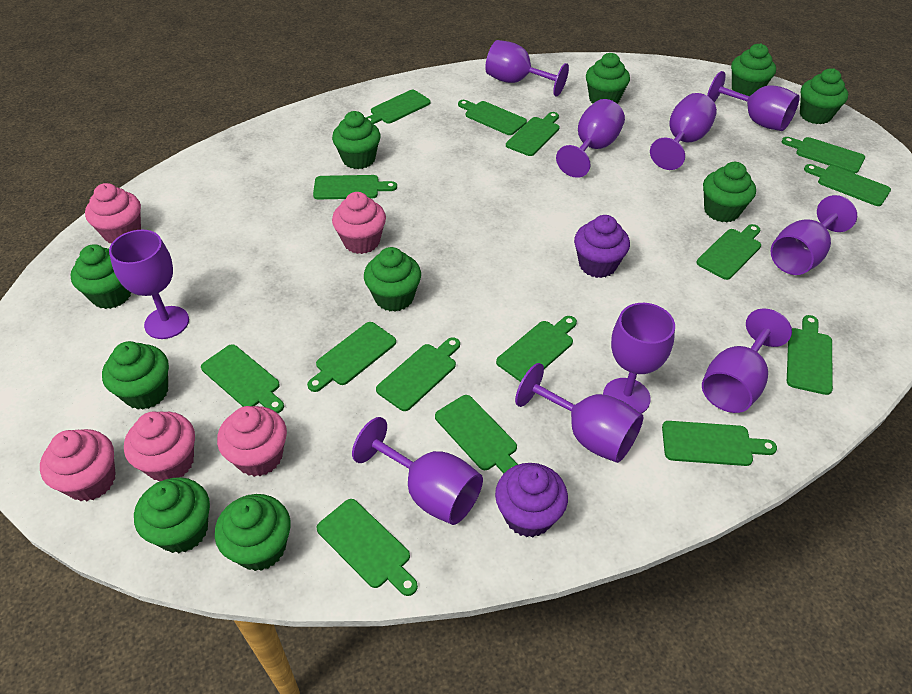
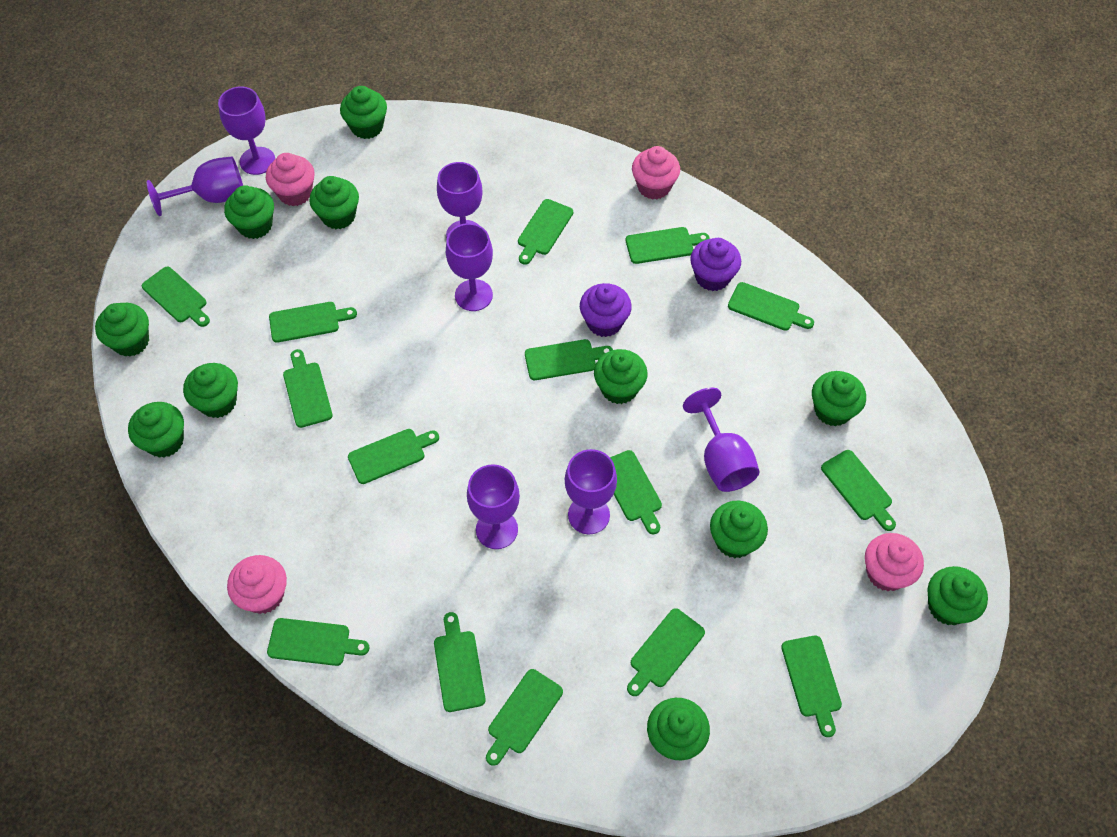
green cupcake: [70,244,132,309] [102,341,169,410] [134,477,210,553] [215,494,291,571] [332,111,381,169] [364,247,421,312] [586,53,630,104] [703,162,756,222] [731,43,776,96] [800,68,848,124] = 10 -> [95,303,149,357] [128,402,184,458] [183,363,238,418] [224,185,274,239] [309,176,359,229] [340,86,387,139] [594,349,648,404] [647,698,710,760] [710,501,768,558] [812,371,866,426] [928,566,988,625] = 11
pink cupcake: [40,429,116,501] [85,183,141,243] [124,412,195,482] [217,406,287,477] [332,192,386,254] = 5 -> [227,555,287,614] [266,153,315,206] [632,146,680,200] [865,533,924,591] = 4
purple goblet: [109,230,189,339] [352,417,483,525] [485,40,569,97] [515,363,643,463] [556,99,625,178] [603,303,675,414] [650,93,717,170] [702,308,792,413] [707,71,800,131] [771,195,857,275] = 10 -> [147,156,243,216] [218,87,275,175] [437,162,483,238] [446,223,493,311] [467,464,520,549] [565,449,617,534] [683,388,760,492] = 7

